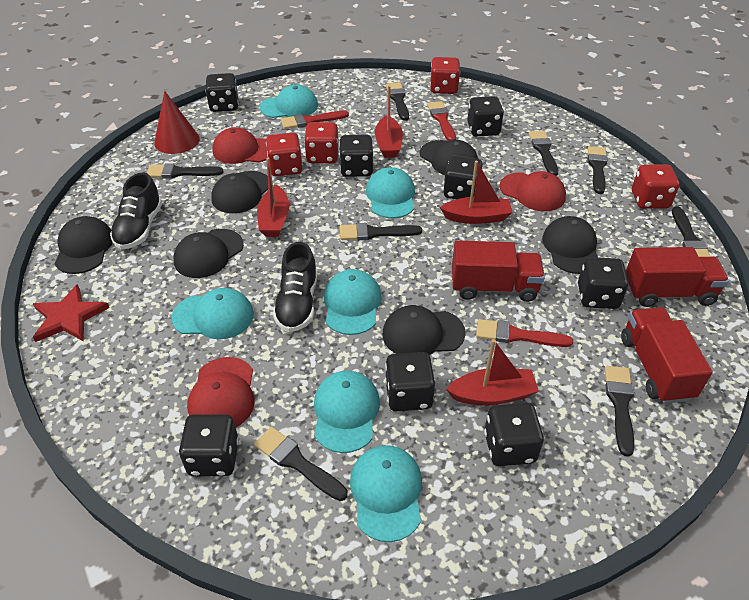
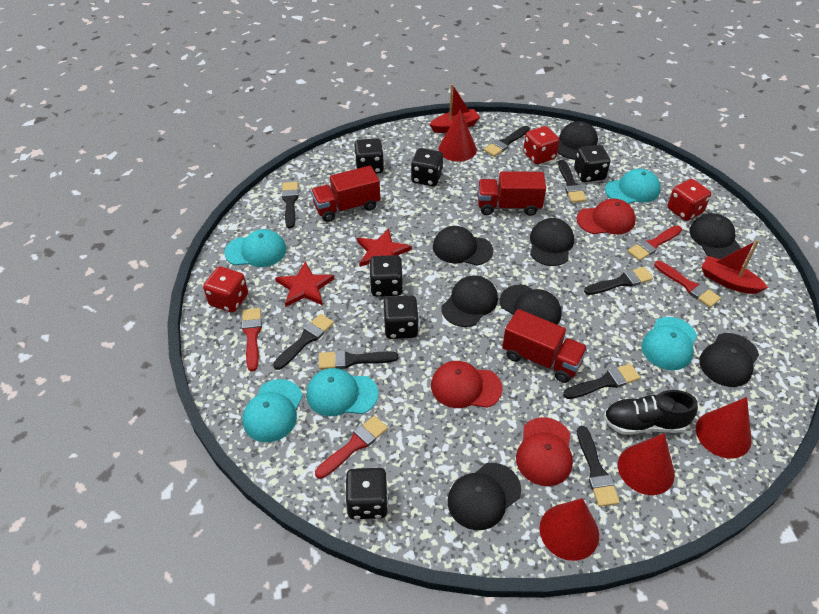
black cap: [55,216,113,274] [174,229,244,278] [211,171,268,213] [383,305,465,355] [420,140,478,175] [542,216,598,274] = 6 -> [433,226,493,266] [442,275,498,327] [447,463,521,530] [500,284,562,325] [530,218,574,266] [557,121,598,159] [689,213,741,259] [699,333,759,387] = 8
black dice: [179,414,239,476] [205,73,239,112] [339,134,374,177] [385,352,435,411] [443,155,483,199] [467,96,504,136] [484,403,544,466] [578,257,628,309] = 8 -> [345,468,388,520] [354,138,384,174] [369,255,403,297] [383,295,419,339] [411,148,443,186] [574,145,610,182] = 6
black shoe: [110,172,162,249] [273,242,318,332] = 2 -> [603,390,698,435] = 1
red boat: [257,158,289,237] [375,86,403,158] [440,161,513,224] [446,339,539,406] = 4 -> [429,84,480,133] [701,240,768,294] = 2
red brush: [281,110,349,129] [427,101,456,141] [476,319,573,347] = 3 -> [242,308,262,372] [315,416,388,479] [627,225,682,261] [654,261,721,307] = 4
red cone: [154,91,200,154] = 1 -> [439,109,477,162] [540,498,599,561] [618,433,675,495] [696,397,752,459] = 4
red dice: [266,133,302,176] [304,122,339,163] [430,57,460,94] [632,165,680,209] = 4 -> [203,266,248,313] [523,126,560,164] [667,179,711,221] = 3
red star: [33,284,109,342] = 1 -> [275,261,334,307] [357,228,412,267] = 2
turquoise cap: [172,288,254,339] [260,85,318,118] [314,371,380,453] [324,269,382,335] [350,445,422,542] [366,167,415,218] = 6 -> [224,229,286,267] [243,379,303,442] [307,368,378,416] [605,169,661,204] [641,317,697,370] = 5

